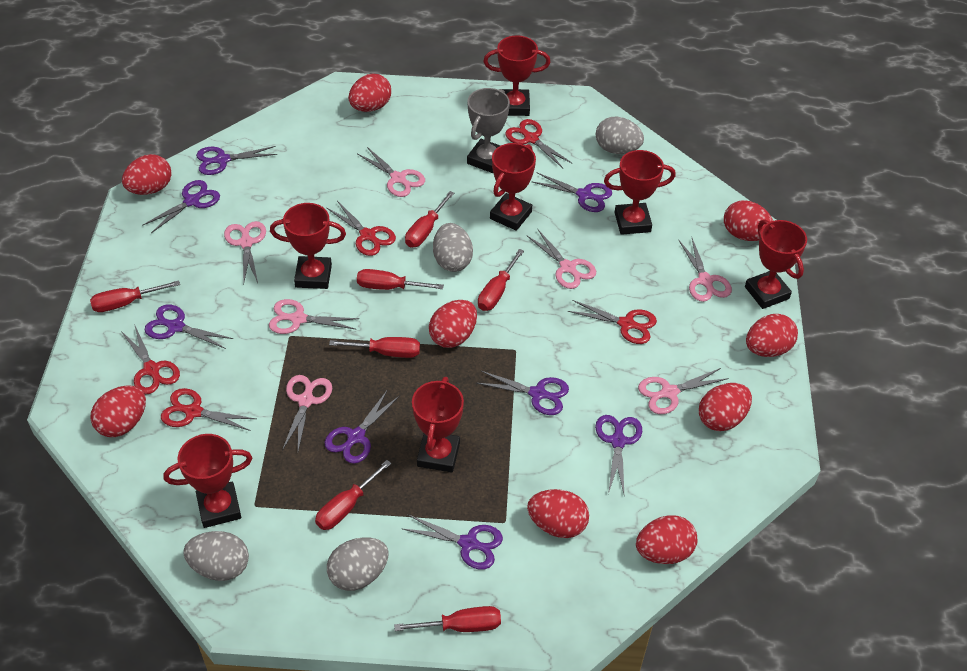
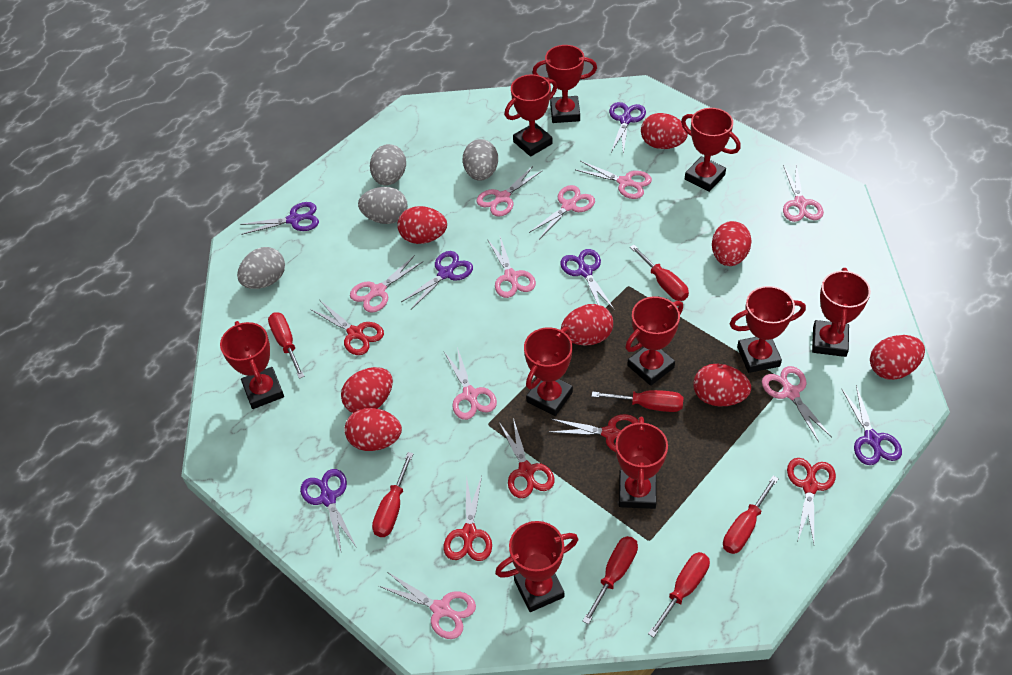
grey trophy: [467,88,510,173] = 1 -> none = 0
pink scissors: [224,221,266,284] [269,299,359,334] [282,375,332,451] [358,147,425,197] [527,230,596,289] [638,368,729,414] [679,238,732,302] = 7 -> [350,255,424,312] [379,572,476,639] [444,347,497,420] [477,165,543,217] [487,237,536,298] [529,185,595,238] [576,161,652,199] [762,366,832,442] [783,164,824,222] = 9
purple scissors: [142,180,220,233] [145,305,233,349] [196,146,277,175] [325,389,400,464] [401,515,503,570] [476,370,569,415] [531,173,612,212] [595,415,642,494] = 8 -> [240,202,319,235] [300,469,357,551] [401,251,473,309] [560,249,615,310] [609,102,646,154] [841,385,902,465] = 6
red egg: [90,386,146,437] [122,154,172,195] [349,73,391,112] [429,300,477,348] [527,489,589,538] [636,515,697,564] [699,383,752,431] [724,200,773,241] [746,314,798,357] = 9 -> [341,367,393,413] [344,408,402,451] [397,206,447,244] [561,304,613,346] [641,113,688,149] [693,364,751,406] [712,221,752,266] [870,335,925,380] = 8
red trophy: [163,434,252,528] [270,203,346,289] [412,377,464,473] [483,35,550,116] [490,143,536,231] [604,150,676,235] [745,219,807,309] = 7 -> [220,321,284,409] [495,521,578,612] [505,74,557,157] [524,327,573,416] [532,45,597,123] [616,416,668,509] [625,296,683,386] [681,108,741,192] [730,286,806,373] [812,268,871,357] = 10

